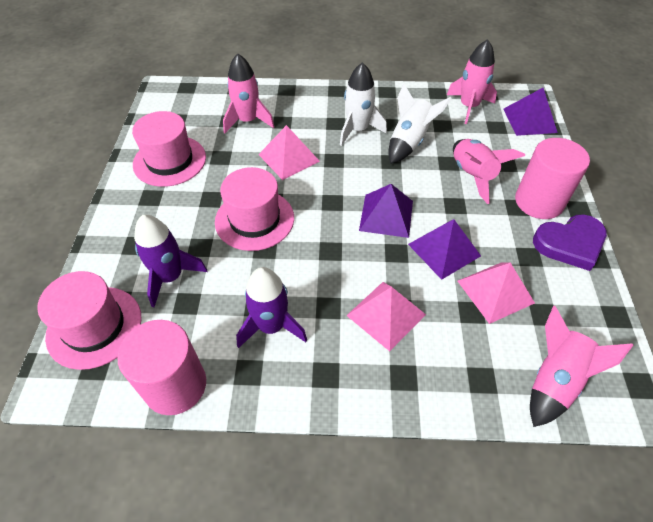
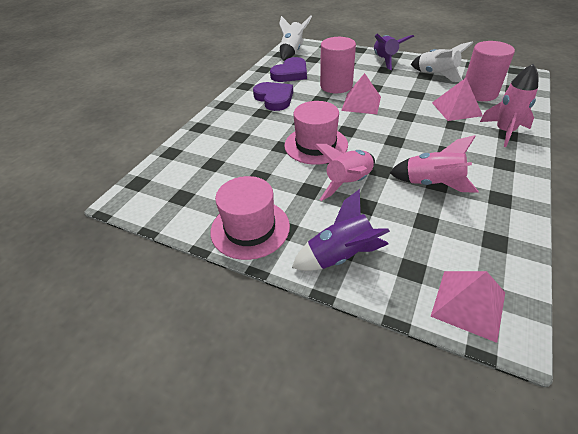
pink hat: [37,271,142,370] [132,111,206,187] [215,167,294,251] = 3 -> [210,176,290,260] [284,101,348,165] = 2
pink rocket: [223,53,275,133] [447,39,497,124] [453,139,525,204] [530,306,633,427] = 4 -> [314,144,375,201] [389,135,479,193] [480,63,538,147] = 3
purple heart: [533,215,607,271] = 1 -> [253,82,293,111] [270,57,307,82] = 2
purple pyramid: [359,184,413,238] [408,219,481,280] [504,88,558,136] = 3 -> none = 0

